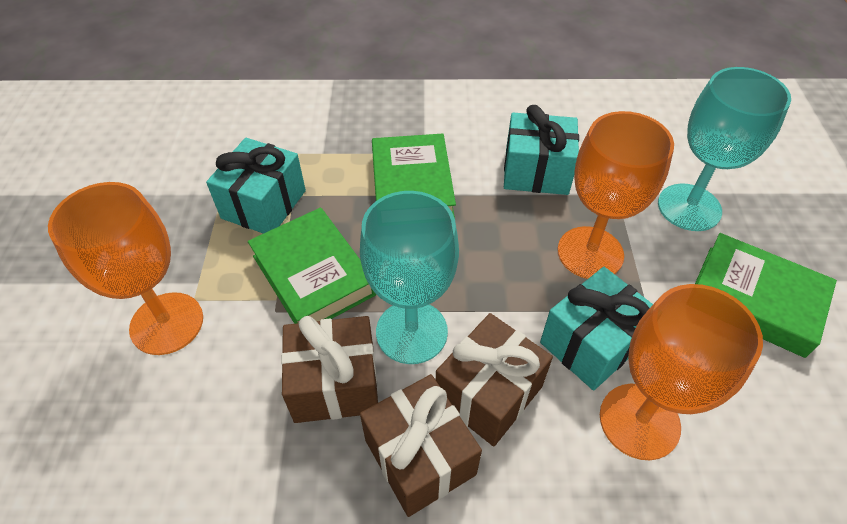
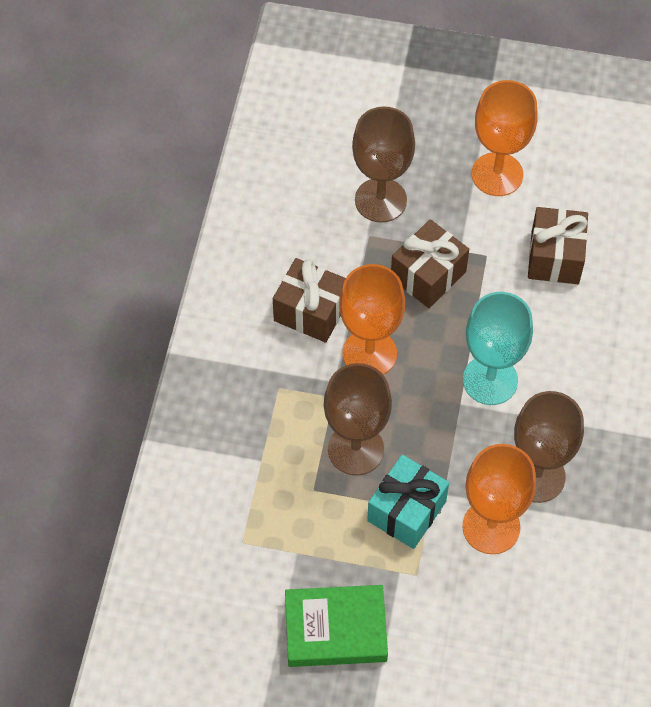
brown goblet: none = 0 -> [324,363,392,475] [352,106,415,223] [514,391,584,503] = 3
green book: [248,208,376,324] [372,134,456,218] [695,233,837,358] = 3 -> [285,585,388,667] = 1
turquoise gift: [206,138,306,234] [504,105,579,195] [540,267,653,391] = 3 -> [367,455,449,549] = 1
turquoise goblet: [360,191,459,364] [658,67,791,231] = 2 -> [463,292,533,405] = 1

